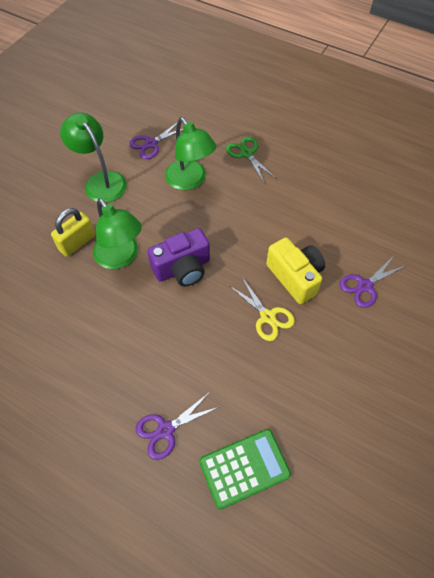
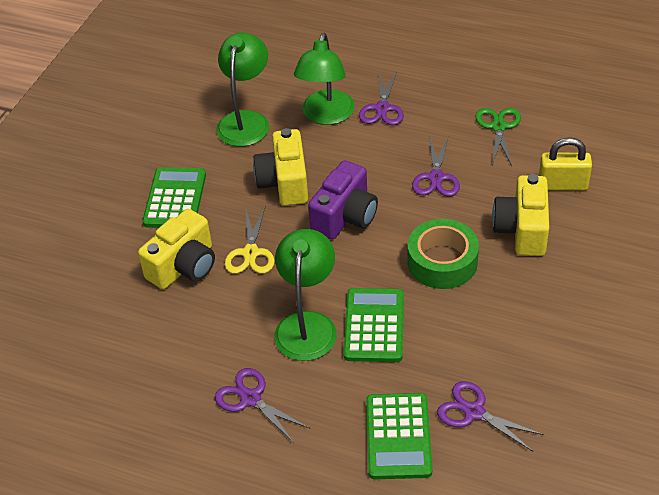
green calculator: [199,429,291,509] = 1 -> [142,167,206,228] [343,288,404,362] [366,393,432,479] = 3
green tape: none = 0 -> [407,219,479,289] = 1
purple scissors: [129,123,184,159] [136,392,219,460] [339,256,407,308] = 3 -> [215,368,309,443] [359,72,404,125] [412,136,460,196] [437,381,544,452] = 4
yellow camera: [266,238,325,304] = 1 -> [138,209,215,289] [253,128,308,206] [492,174,549,256] = 3

